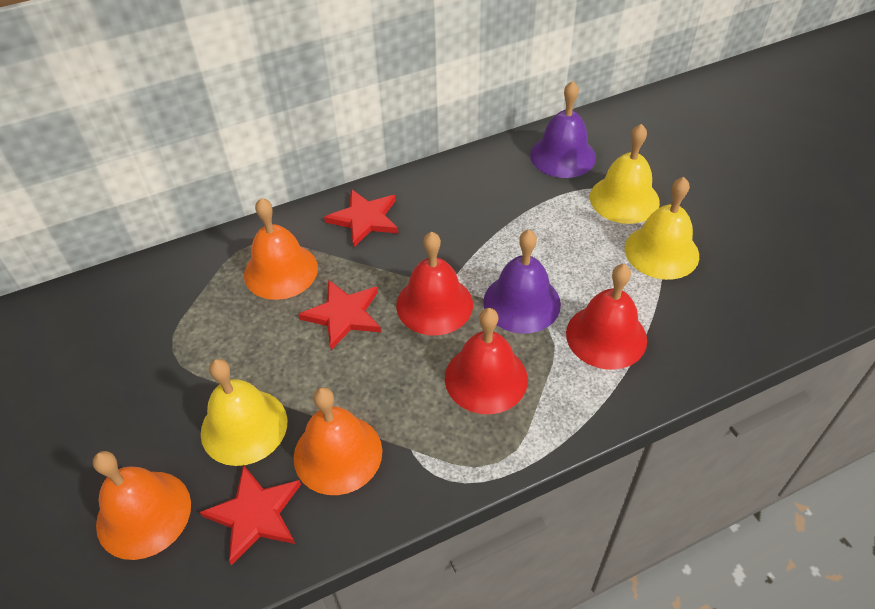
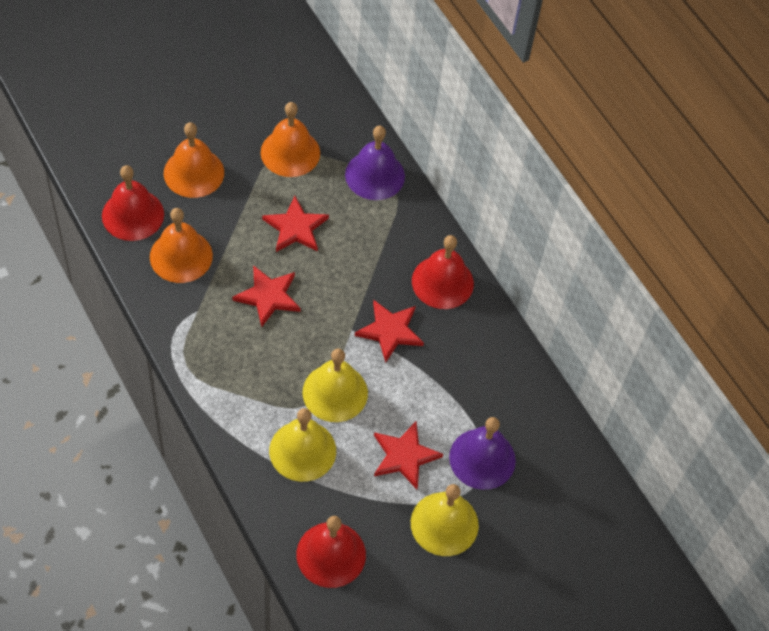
red star: [200,465,301,566] [298,279,381,350] [324,189,398,248] = 3 -> [232,265,301,327] [262,196,329,252] [355,300,424,363] [374,422,443,489] = 4

